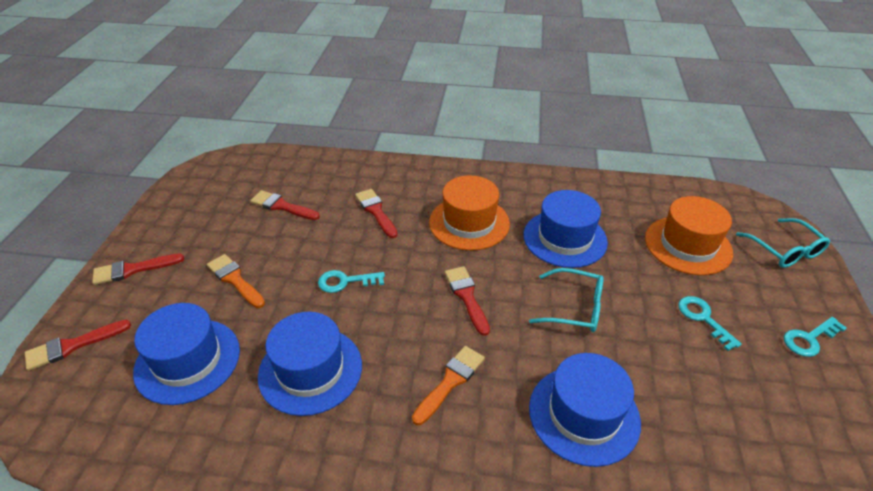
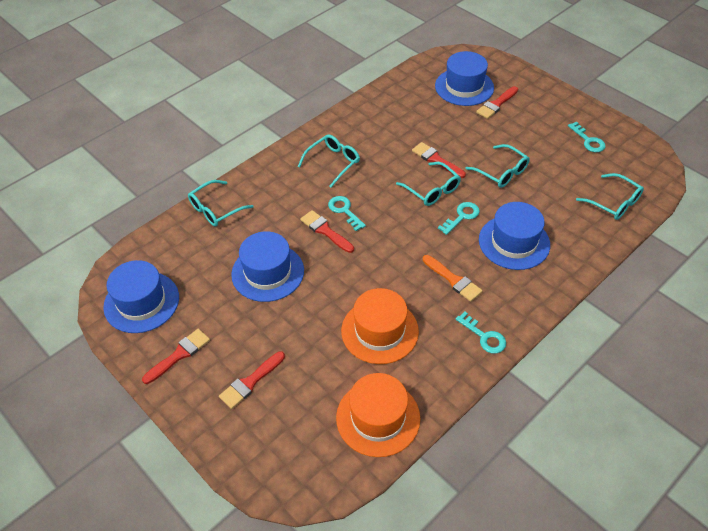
orange brush: [207,254,265,308] [412,346,485,425] = 2 -> [423,255,482,302] = 1
turquoise glasses: [529,268,603,332] [736,218,830,268] = 2 -> [188,180,254,226] [298,135,360,188] [396,162,461,206] [465,144,530,188] [576,173,644,220] = 5
turquoise key: [318,270,385,293] [678,296,742,351] [784,317,847,357] = 3 -> [328,196,366,231] [438,202,480,235] [456,311,506,354] [568,121,606,152] = 4

